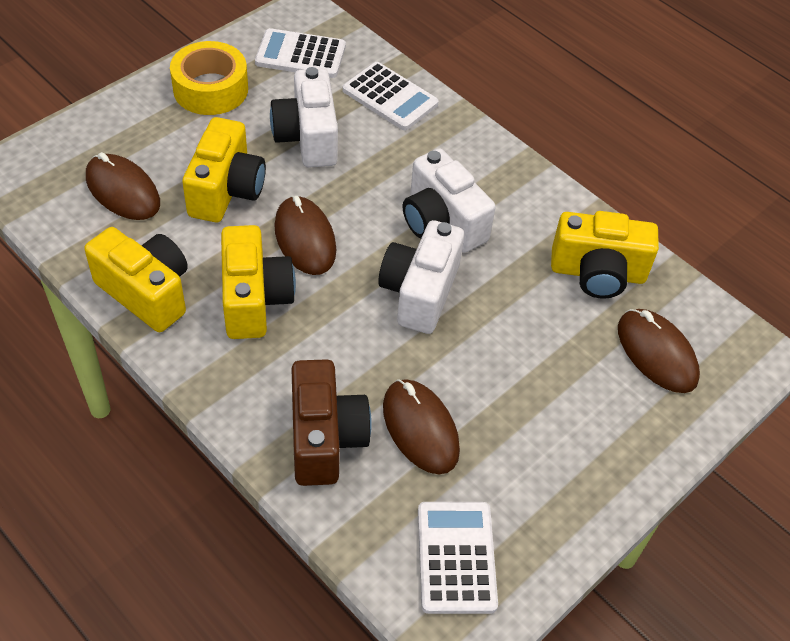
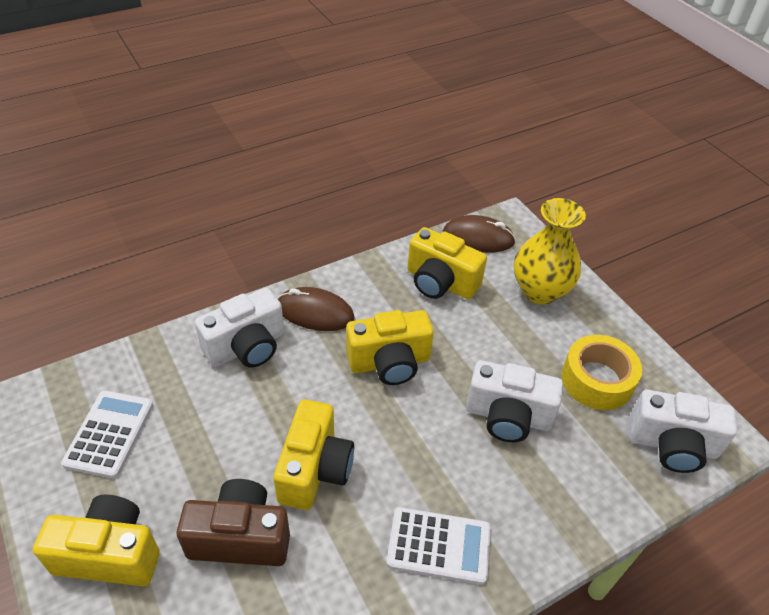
brown mouse: [86,152,160,220] [274,196,336,275] [383,379,460,474] [618,309,700,393] = 4 -> [277,287,355,331] [443,215,516,252] = 2
white calculator: [255,28,346,78] [343,62,439,130] [418,502,498,614] = 3 -> [61,391,153,478] [386,507,491,585] = 2
yellow vase: none = 0 -> [514,198,586,305] = 1

